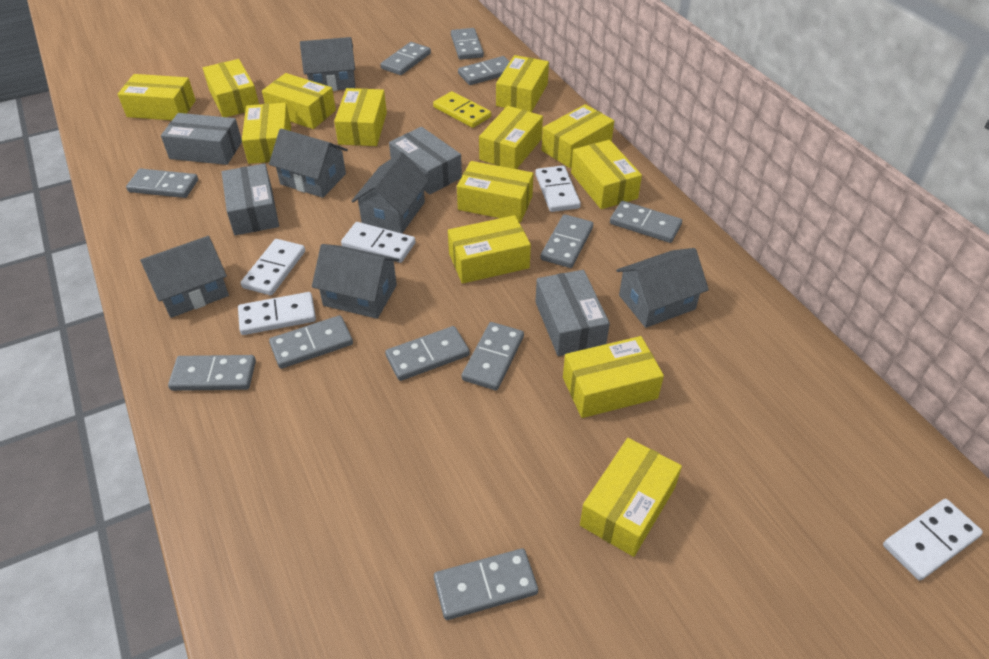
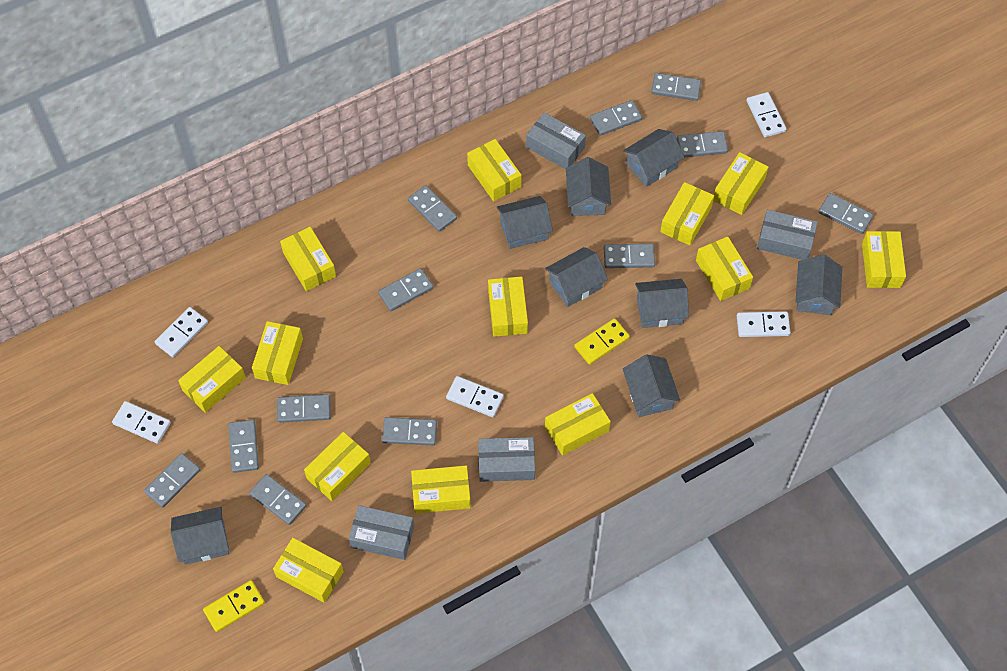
grey domino: [126,169,198,198] [168,355,256,391] [269,315,353,369] [380,42,431,75] [385,326,470,381] [434,548,538,620] [451,28,484,60] [458,56,510,85] [462,322,524,390] [540,214,593,268] [610,201,682,243] = 11 -> [144,453,200,508] [228,419,259,473] [249,474,307,525] [277,394,331,423] [378,268,434,311] [382,417,437,445] [408,185,457,232] [590,100,642,136] [604,244,655,268] [651,73,701,101] [677,131,728,157] [819,193,873,234] = 12
grey house: [140,236,229,318] [269,128,348,198] [300,37,355,91] [312,244,399,319] [351,152,429,233] [616,248,709,328] = 6 -> [171,507,229,565] [497,196,553,249] [545,247,608,307] [566,157,611,216] [623,129,684,187] [623,354,680,417] [635,279,689,328] [796,254,842,315] = 8
yellow domino: [433,91,491,128] = 1 -> [203,580,265,632] [574,318,630,365] = 2

